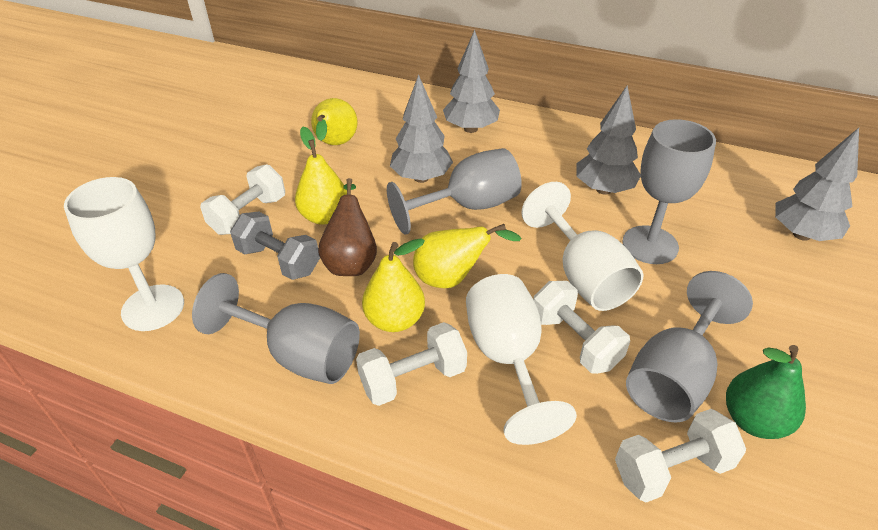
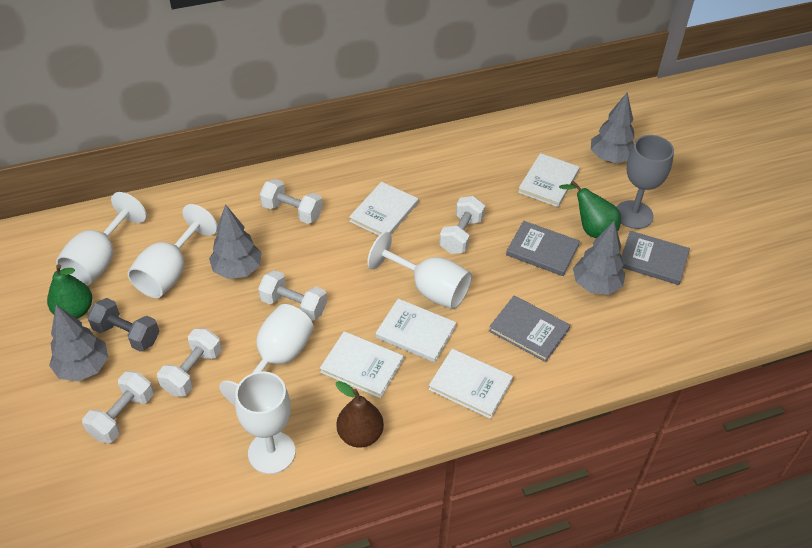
green pear: [726,345,806,439] = 1 -> [47,264,92,319] [559,181,621,239] = 2
grey book: none = 0 -> [489,295,570,362] [506,221,580,276] [621,231,690,285] = 3
grey goblet: [192,273,360,384] [387,148,522,235] [622,119,716,264] [626,271,753,423] = 4 -> [617,135,674,229] = 1
white book: none = 0 -> [320,331,403,398] [349,182,418,236] [376,299,456,362] [428,349,513,419] [518,153,580,207] = 5
white dumbbell: [200,164,285,235] [356,322,467,406] [533,281,630,374] [615,409,746,502] = 4 -> [82,371,154,443] [157,328,222,397] [258,270,327,321] [260,179,323,224] [439,196,485,254] = 5
white goblet: [64,177,184,331] [466,274,577,445] [521,182,643,311] = 3 -> [56,192,147,286] [128,204,217,298] [219,304,314,405] [235,371,295,474] [367,232,472,309] = 5
yellow pear: [295,127,347,225] [311,98,358,145] [362,239,425,332] [413,224,522,288] = 4 -> none = 0

